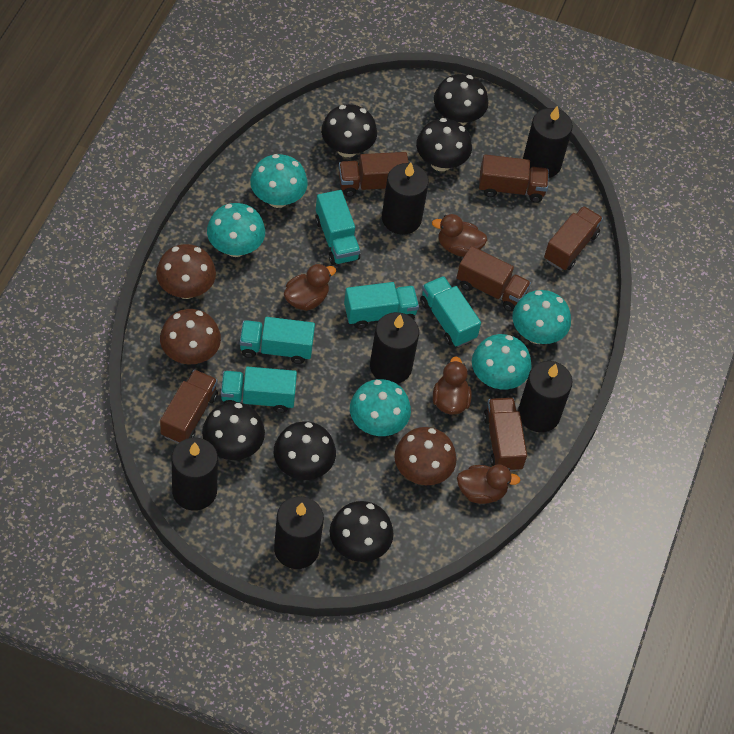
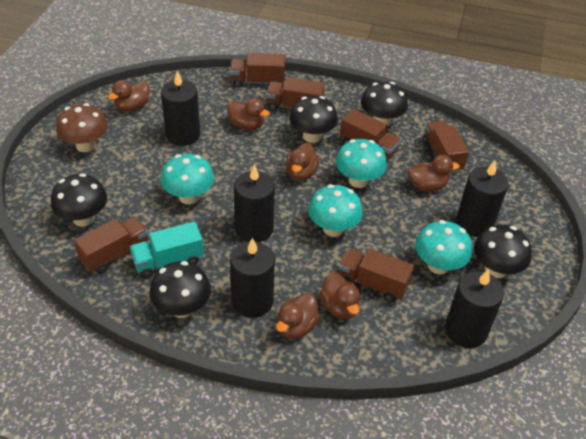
black candle: [171,438,218,511] [274,496,324,569] [370,312,419,384] [382,163,429,235] [518,361,572,433] [523,106,573,178] = 6 -> [161,71,200,146] [230,238,275,318] [234,164,275,242] [445,269,504,348] [456,160,508,237] = 5
black mushroom: [202,402,265,460] [274,421,336,480] [321,104,377,157] [330,501,394,562] [416,118,472,171] [434,74,488,126] = 6 -> [51,173,107,226] [150,261,211,318] [289,96,338,143] [361,82,408,127] [474,225,532,278] = 5
brown duck: [284,264,336,311] [432,214,487,257] [433,356,472,415] [457,464,520,504] = 4 -> [108,80,150,112] [227,98,270,130] [276,293,320,339] [286,143,319,181] [320,272,360,320] [408,155,460,191] = 6
brown mushroom: [156,244,216,299] [160,309,221,364] [394,427,457,485] = 3 -> [56,103,108,152] = 1
turquoise mushroom: [207,203,265,257] [250,154,308,208] [350,379,411,436] [472,334,532,389] [512,290,571,344] = 5 -> [161,154,214,204] [308,184,363,237] [336,139,387,188] [415,220,472,275] = 4
turquoise truck: [221,367,297,413] [240,317,315,364] [315,190,360,265] [344,282,419,329] [420,276,481,347] = 5 -> [130,222,204,279] = 1

